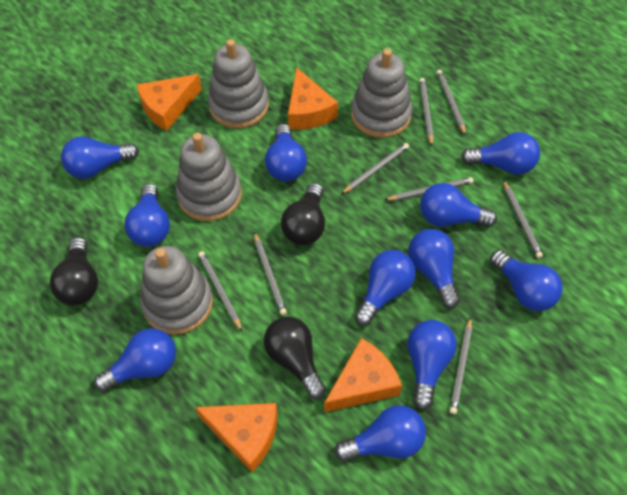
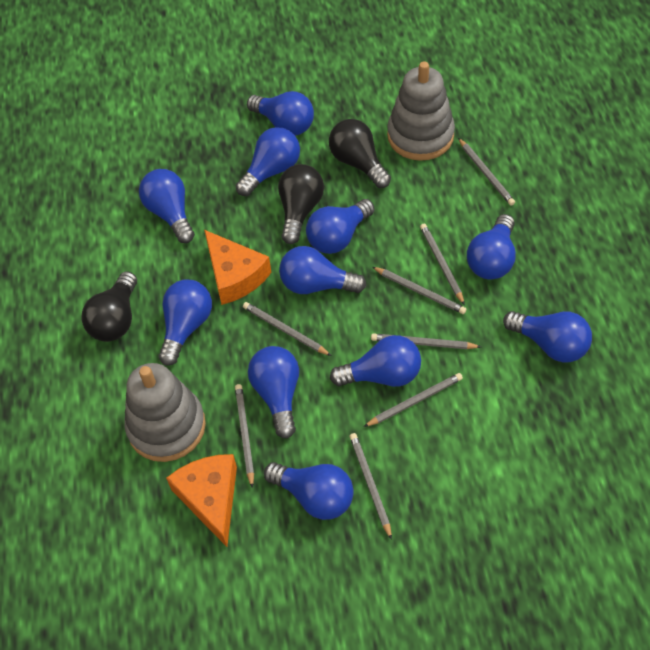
grey stacking toy: [140,246,213,335] [176,133,242,221] [208,39,269,128] [351,48,412,138] = 4 -> [124,363,206,462] [387,61,455,161] = 2
orange cheese: [137,74,202,131] [195,403,278,473] [288,67,338,130] [324,338,402,412] = 4 -> [166,454,237,547] [204,230,272,305] = 2

